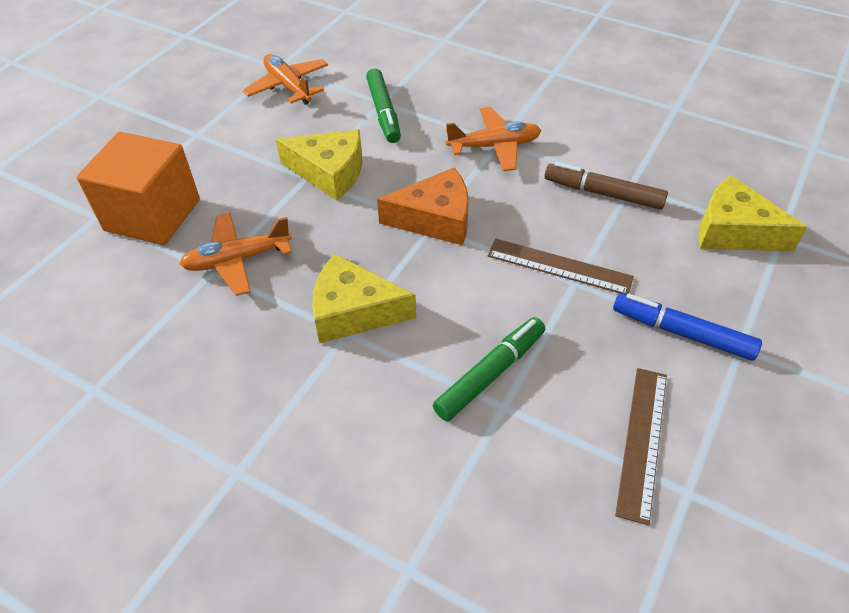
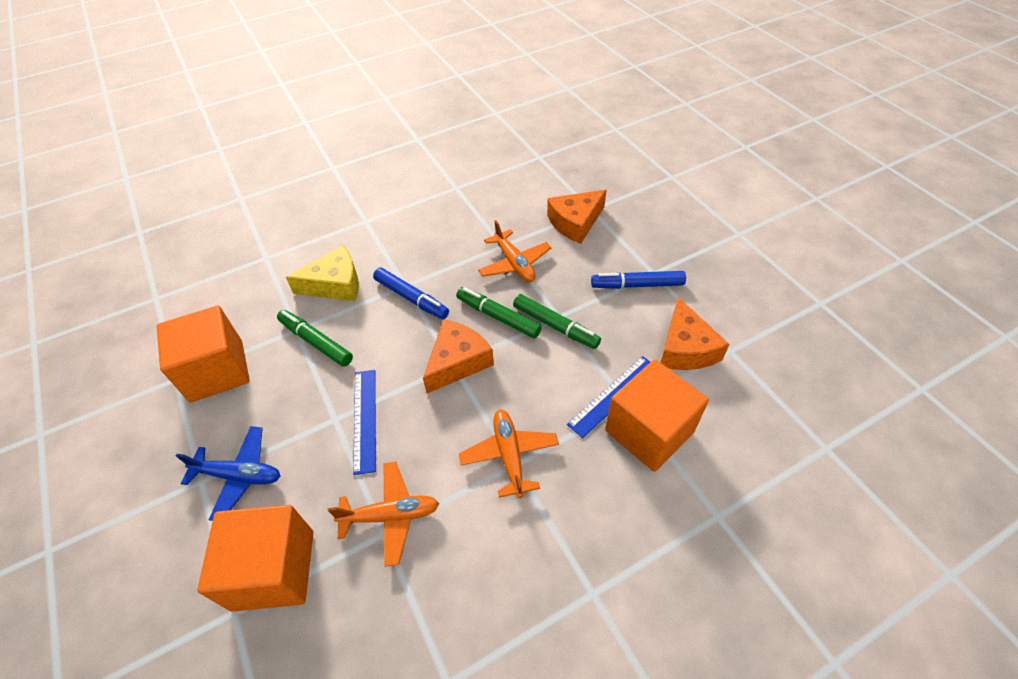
blue marker: [613,293,762,361] = 1 -> [373,268,449,319] [591,271,686,289] = 2
blue plane: none = 0 -> [176,426,280,521] = 1
blue ruler: none = 0 -> [353,370,376,475] [567,356,650,438] = 2
brown marker: [544,162,668,210] = 1 -> none = 0
brown ruler: [487,239,634,295] [615,368,667,525] = 2 -> none = 0
green marker: [366,68,401,143] [433,317,545,421] = 2 -> [277,310,353,367] [456,287,542,338] [513,294,601,349] = 3
orange cheese: [377,168,469,245] = 1 -> [423,319,494,393] [547,190,607,244] [661,297,730,370] = 3
orange cube: [77,132,200,245] = 1 -> [157,305,250,403] [198,505,313,612] [605,359,709,472] = 3
yellow cheese: [276,129,362,200] [312,254,416,343] [699,176,807,251] = 3 -> [286,245,359,301] = 1

